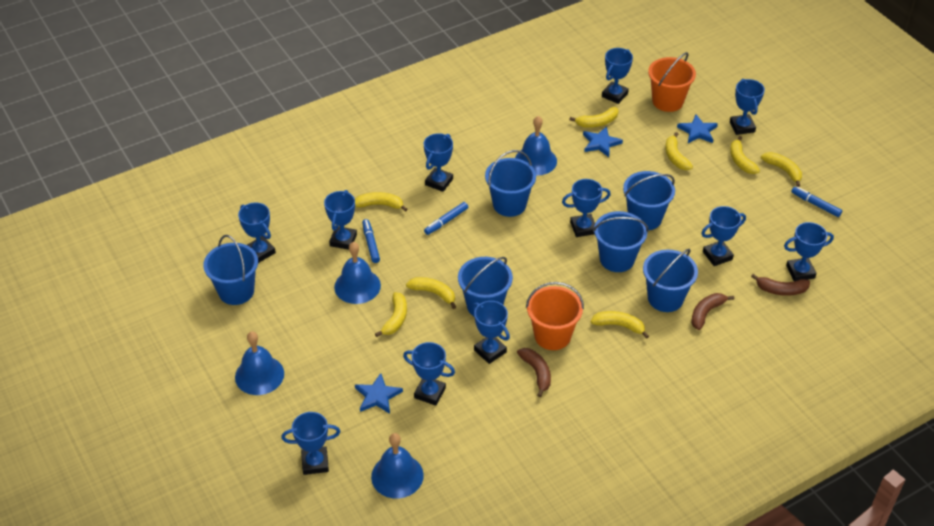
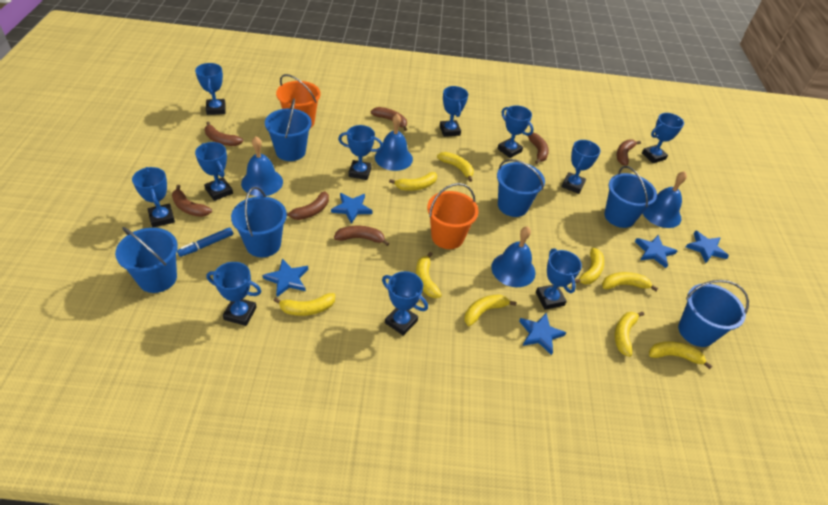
blue marker: [362,219,380,263] [424,202,468,235] [791,187,842,217] = 3 -> [177,227,233,257] = 1
blue star: [355,373,403,414] [583,126,623,157] [677,115,718,143] = 3 -> [262,258,308,297] [331,193,373,224] [519,313,567,355] [635,235,677,268] [686,230,729,263] = 5
brown banana: [517,348,551,397] [691,293,734,330] [751,274,810,296] = 3 -> [172,185,212,217] [205,122,243,146] [287,191,329,220] [334,226,390,246] [371,107,407,131] [528,133,549,164] [616,140,641,166] = 7
yellow banana: [355,192,408,212] [375,292,407,337] [406,277,456,309] [569,107,619,128] [591,311,649,339] [665,132,693,170] [730,136,760,174] [761,152,802,187] = 8 -> [273,293,335,316] [389,172,437,191] [416,252,442,298] [437,152,474,182] [464,295,516,326] [575,248,604,284] [602,272,658,291] [614,312,644,357] [649,341,712,370] = 9

